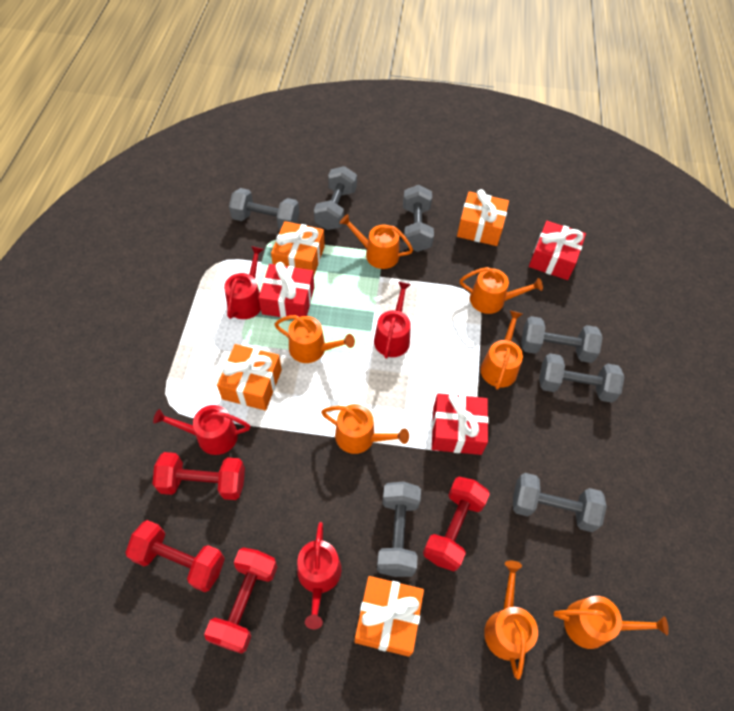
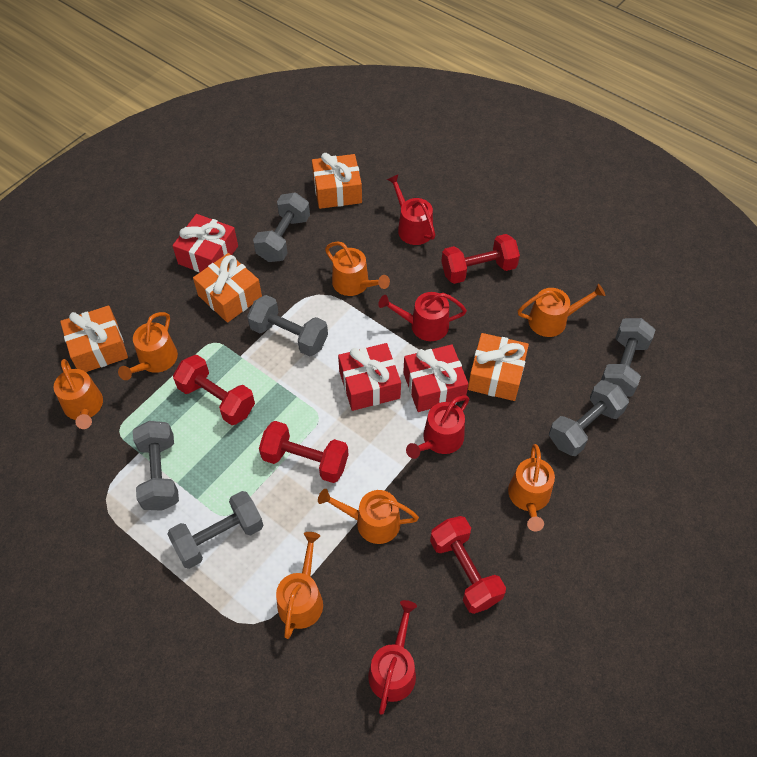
grey dumbbell: [229,188,299,230] [314,166,357,230] [377,481,421,577] [403,185,434,252] [513,473,607,532] [521,316,603,363] [539,353,624,403] = 7 -> [133,421,179,511] [168,491,263,569] [247,295,328,357] [253,192,310,262] [549,380,629,456] [601,318,655,397] = 6

